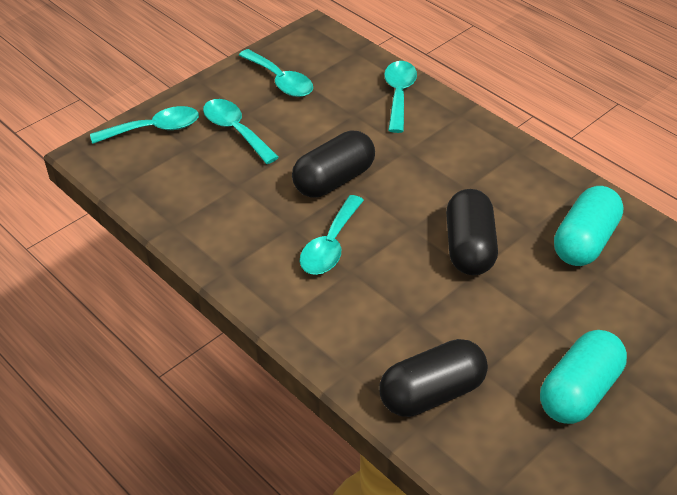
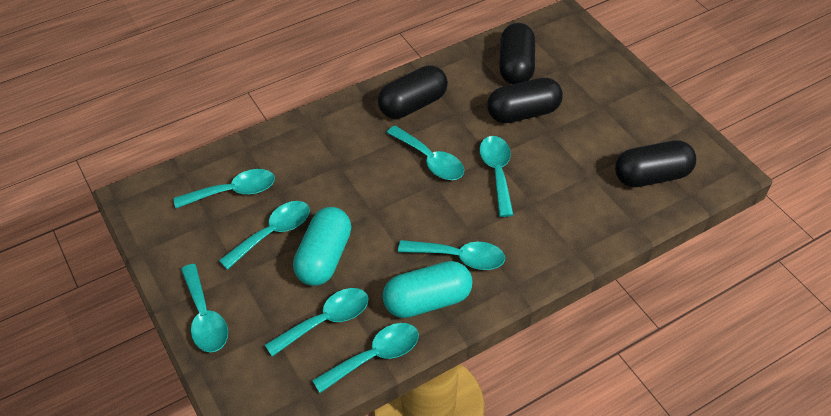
black capsule: [292,130,375,198] [379,339,488,417] [446,189,498,275] = 3 -> [378,65,448,119] [487,78,563,123] [499,23,535,84] [615,141,696,187] = 4
turquoise spoon: [90,106,199,144] [203,99,279,164] [239,49,313,97] [300,195,364,275] [384,61,417,133] = 5 -> [174,169,275,208] [181,264,228,352] [219,201,310,270] [265,288,368,357] [312,323,419,393] [386,126,464,180] [398,240,505,270] [479,136,514,217] = 8

